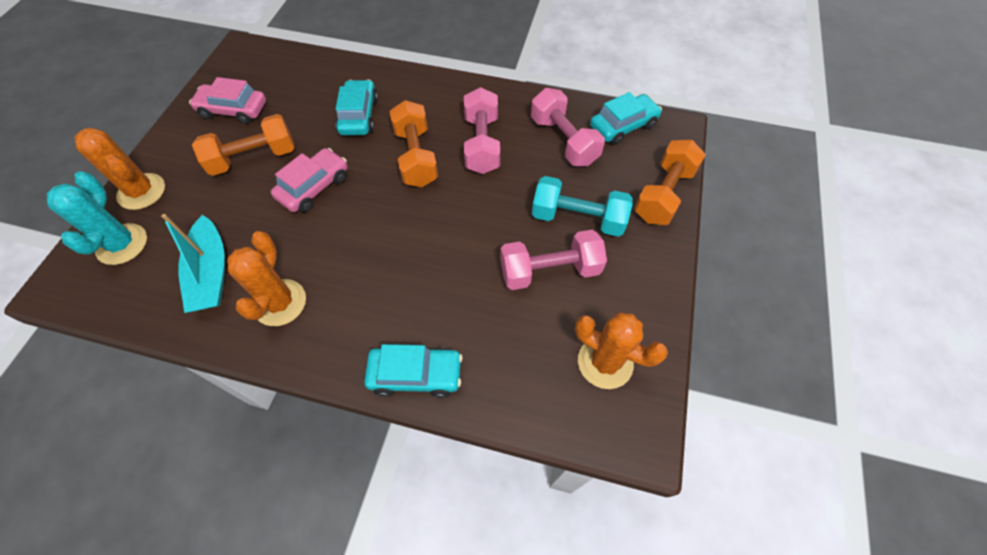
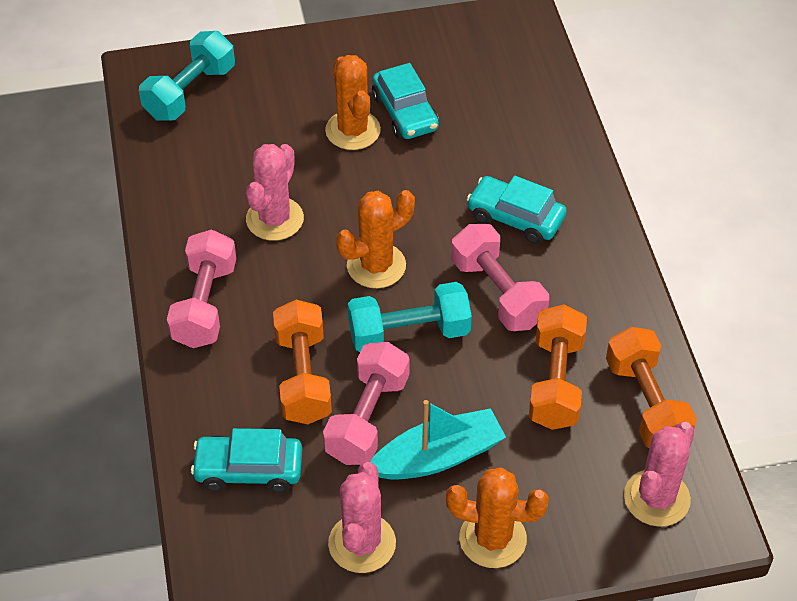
pink cactus: none = 0 -> [246,144,304,241] [328,462,396,573] [624,422,695,527] = 3
pink car: [189,77,266,124] [271,148,348,213] = 2 -> none = 0
turquoise cactus: [47,171,147,265] = 1 -> none = 0
turquoise dumbbell: [532,176,633,237] = 1 -> [139,31,235,120] [348,282,472,352] = 2

